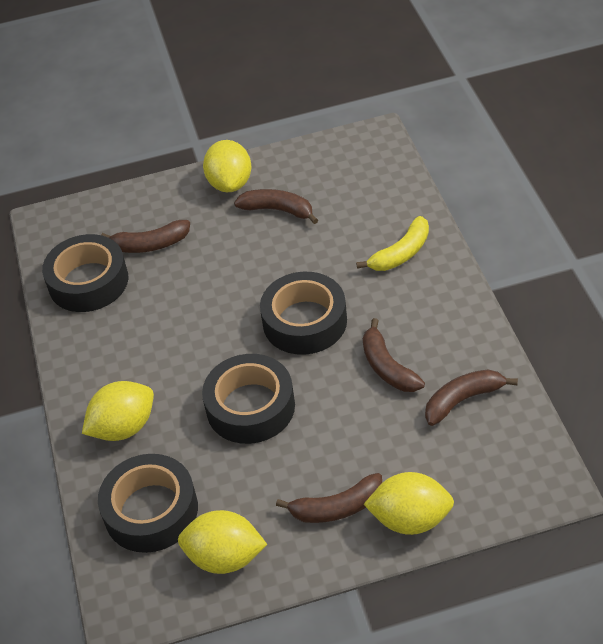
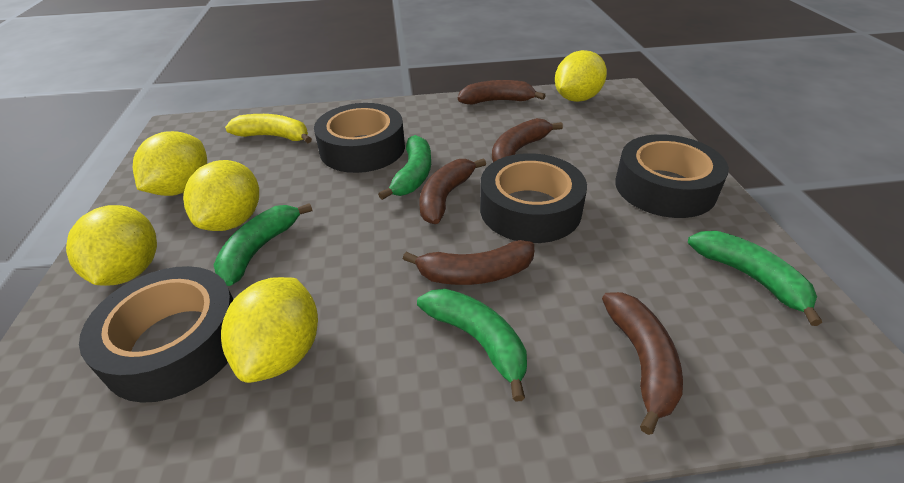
green banana: none = 0 -> [214,203,312,286] [378,135,431,200] [417,289,527,402] [688,231,822,326] = 4
yellow lemon: [82,381,154,441] [178,510,267,574] [203,140,251,192] [363,472,454,535] = 4 -> [66,205,157,286] [133,131,207,196] [183,160,259,231] [221,277,318,383] [555,50,607,102] = 5

